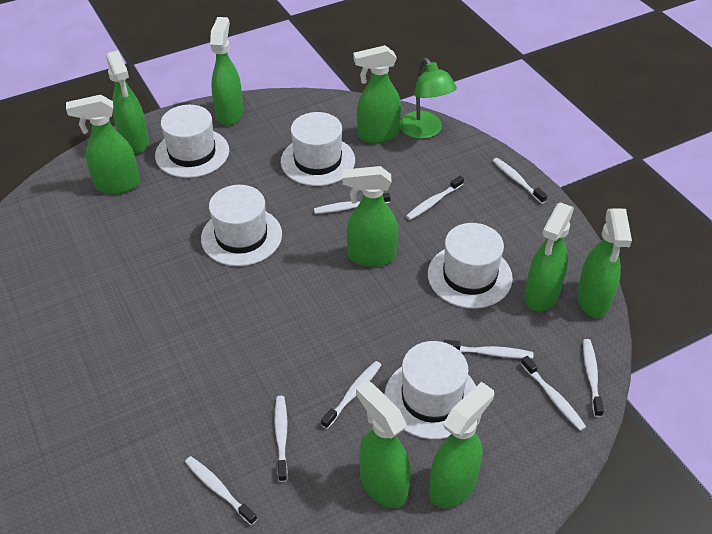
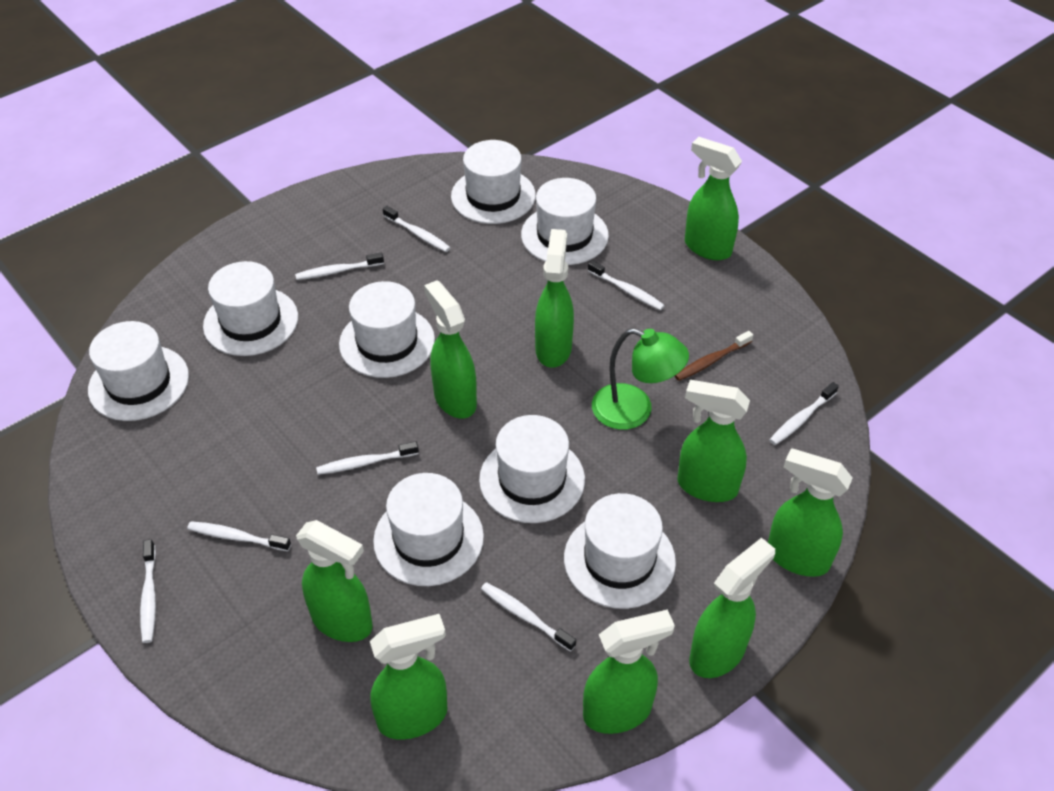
brown toothbrush: none = 0 -> [675,331,753,381] = 1
white hat: [155,105,229,178] [201,185,282,266] [281,112,355,186] [384,341,476,439] [428,223,513,309] = 5 -> [88,321,189,421] [203,261,298,356] [339,281,435,378] [373,473,484,586] [451,140,536,224] [479,415,585,523] [521,178,609,265] [564,493,676,609] = 8
white toothbrush: [185,456,257,525] [275,396,288,482] [314,193,390,214] [321,361,381,429] [406,176,464,220] [444,340,533,359] [493,158,547,204] [521,356,586,431] [583,339,604,417] = 9 -> [140,539,156,643] [187,521,291,551] [295,253,384,280] [316,441,419,475] [383,206,450,252] [481,582,576,652] [588,260,665,310] [769,382,839,445] = 8

